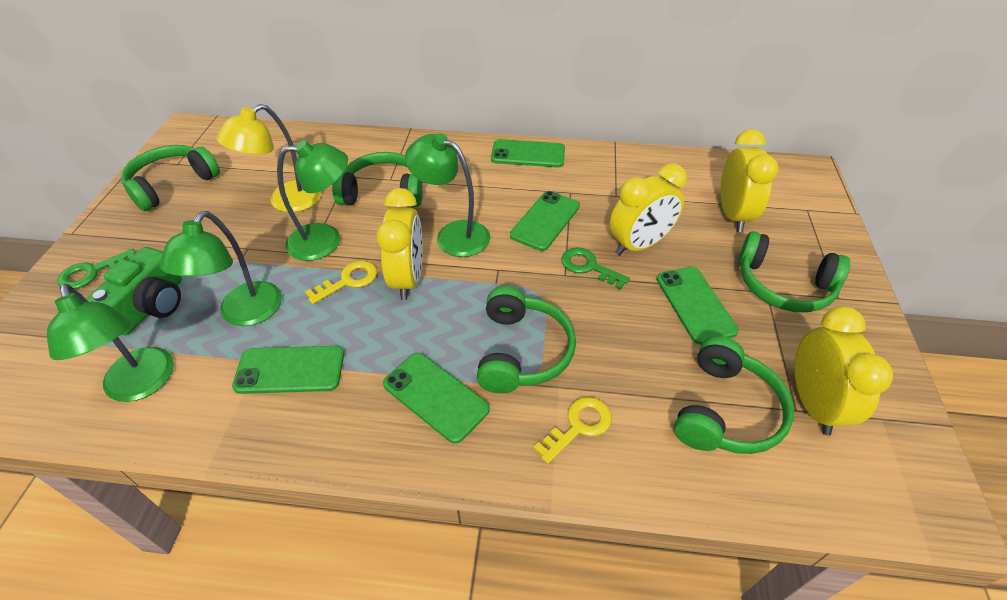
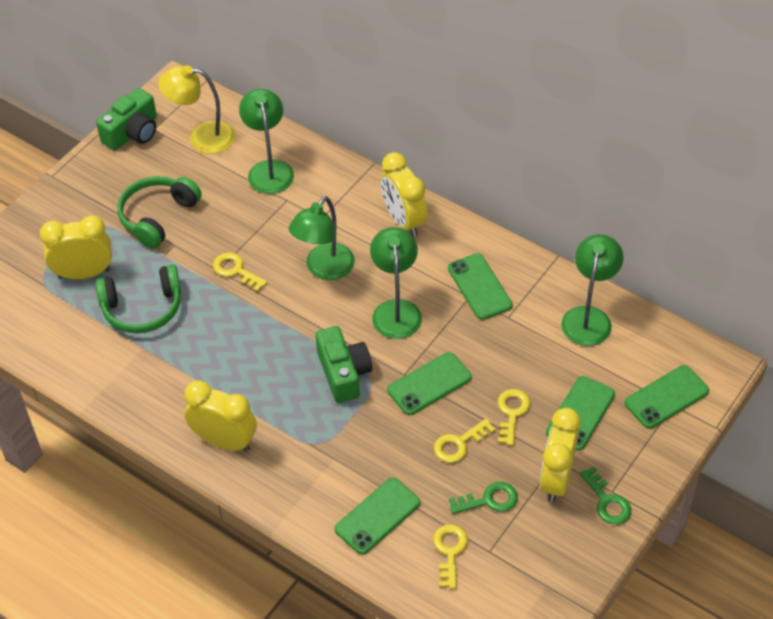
green camera: [86,247,182,335] = 1 -> [96,88,157,150] [316,326,372,403] = 2
green headphones: [121,145,220,211] [332,152,423,207] [477,286,576,393] [674,336,794,454] [738,231,850,313] = 5 -> [95,265,181,333] [117,176,202,249] = 2
yellow key: [305,261,377,304] [533,397,612,464] = 2 -> [213,252,267,292] [433,524,468,589] [434,418,496,463] [497,389,530,446] = 4

